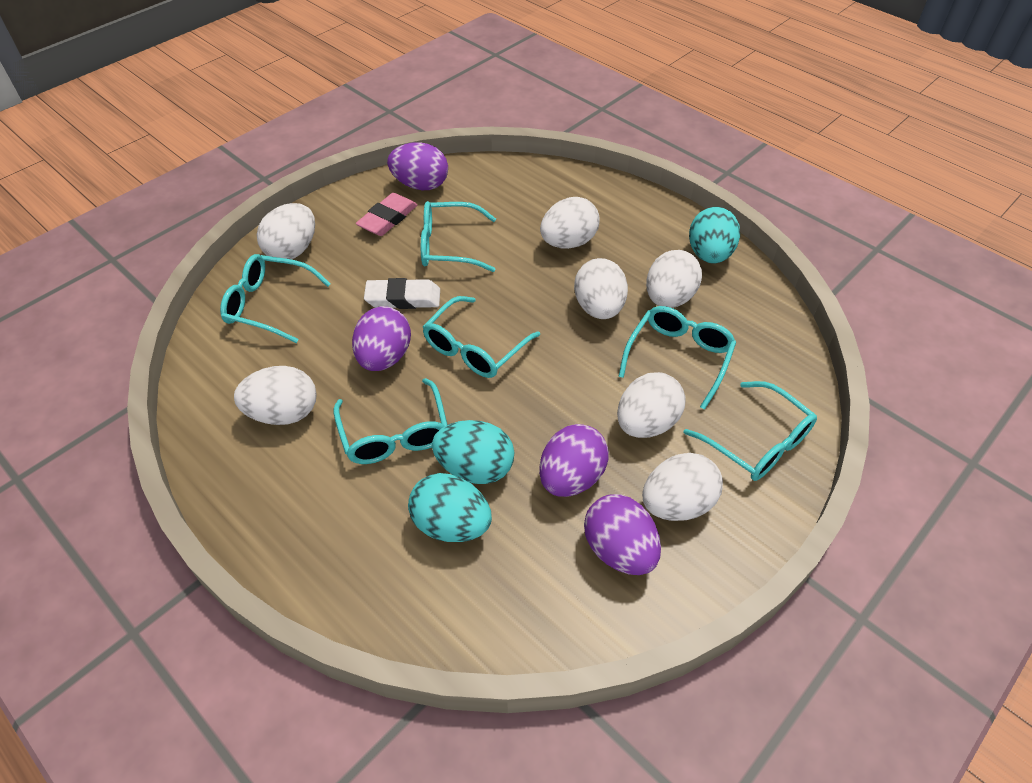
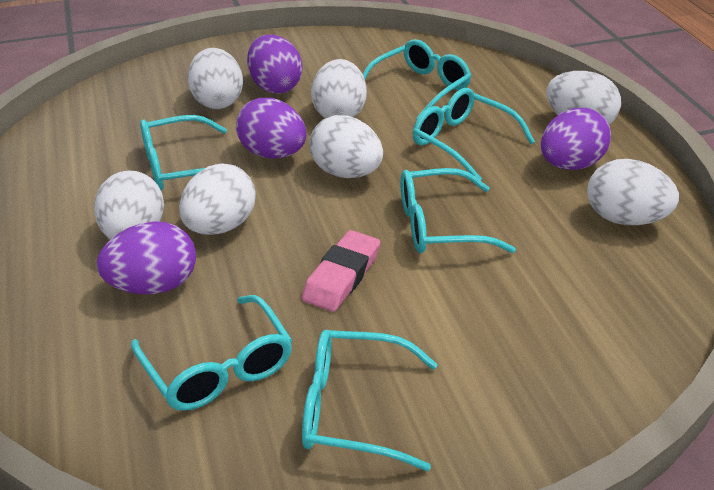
turquoise egg: [408,473,492,542] [432,420,515,484] [689,207,740,263] = 3 -> none = 0
white eraser: [364,278,440,309] = 1 -> none = 0

